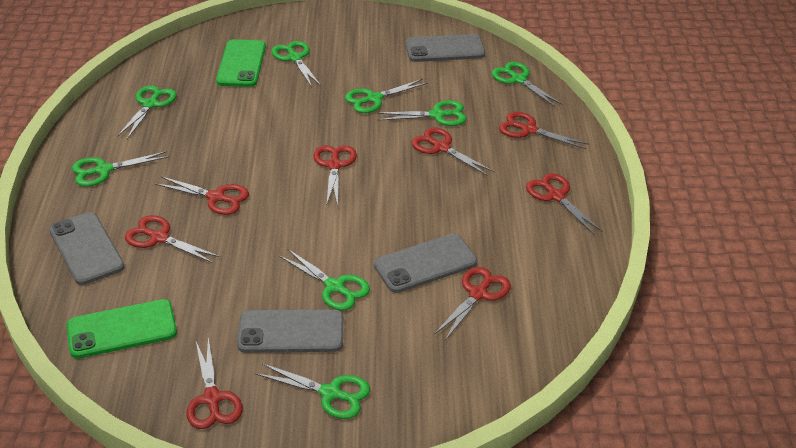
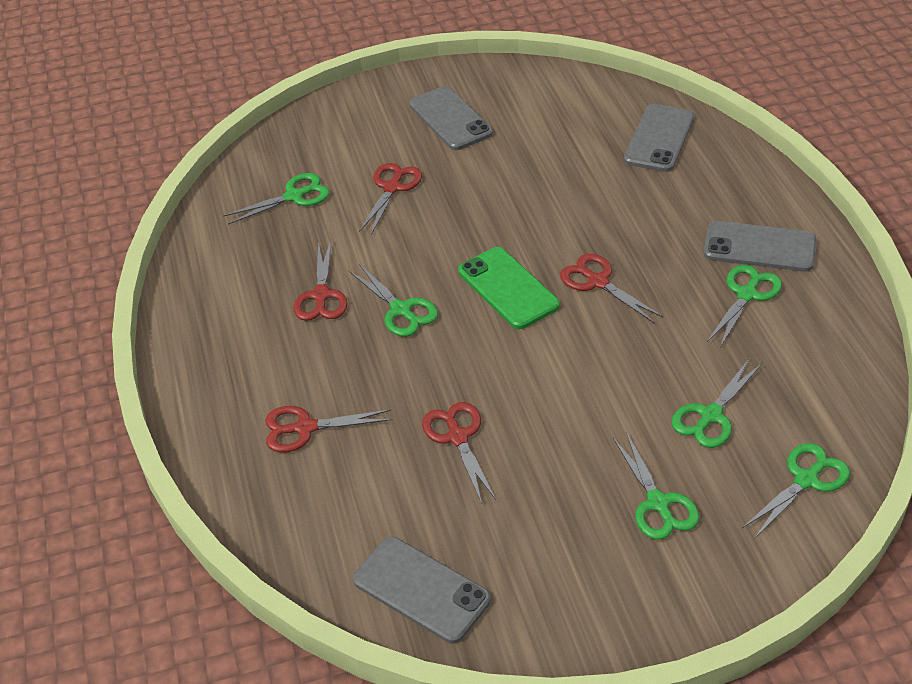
green phone: [67,299,177,359] [216,39,266,87] = 2 -> [458,247,560,329] = 1
green scissors: [72,151,169,187] [117,85,176,139] [255,363,370,419] [272,41,321,87] [279,249,370,310] [345,79,428,113] [377,100,467,126] [492,62,563,107] = 8 -> [223,173,330,225] [349,264,438,337] [613,432,699,540] [672,359,762,448] [707,265,782,347] [742,443,850,538] = 6
red scissors: [125,215,220,263] [155,176,249,215] [187,338,243,429] [313,145,357,206] [411,128,494,176] [434,267,511,340] [499,112,589,149] [526,173,603,234] = 8 -> [265,406,392,453] [293,240,347,321] [359,163,422,235] [422,402,496,504] [560,254,663,323] = 5

